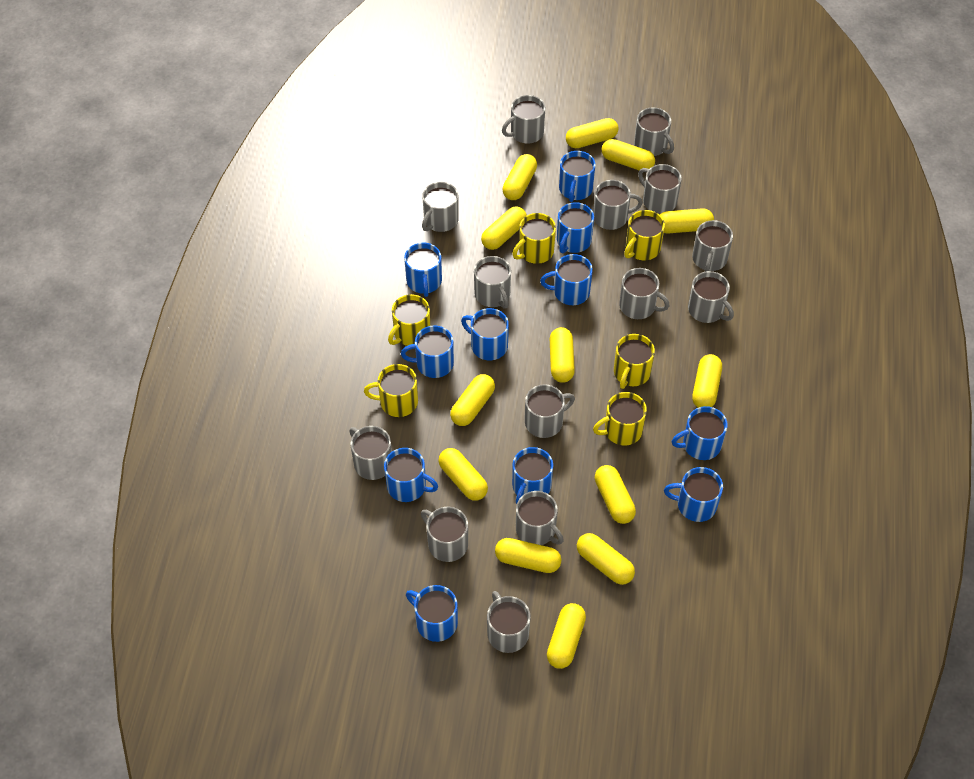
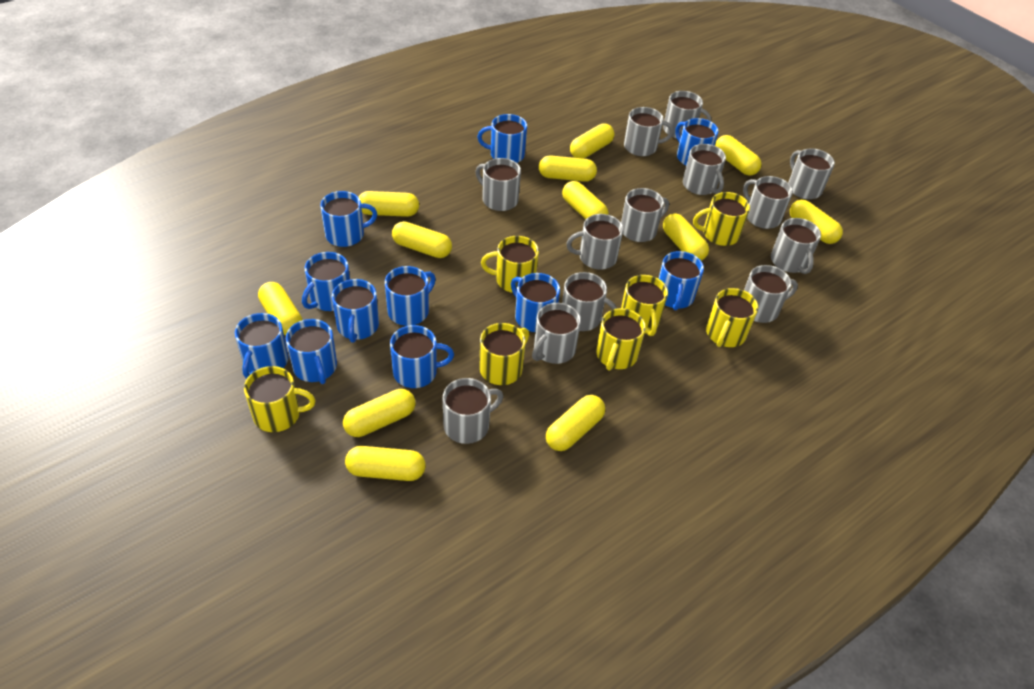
grey mug: [349,426,392,480] [421,507,468,562] [422,182,459,232] [474,256,511,309] [487,591,531,653] [502,95,545,144] [516,491,564,545] [525,384,575,438] [593,180,643,230] [619,268,670,319] [634,107,674,156] [638,164,682,214] [688,271,734,323] [692,220,733,272] = 14 -> [443,378,503,444] [475,158,521,211] [532,303,581,364] [562,272,617,331] [566,214,623,270] [621,188,669,242] [624,107,674,156] [663,91,712,138] [683,144,726,195] [743,176,793,229] [744,265,798,323] [771,218,821,274] [788,148,835,199] = 13
yellow capsule: [438,448,488,501] [450,374,495,426] [481,206,527,250] [495,538,561,573] [502,154,537,200] [547,603,586,669] [550,327,575,383] [566,118,618,148] [577,533,635,585] [595,465,636,524] [602,139,655,170] [660,208,714,233] [692,354,722,408] = 13 -> [258,282,303,335] [343,389,415,437] [345,446,426,481] [359,191,419,217] [392,221,452,258] [539,155,597,182] [546,395,605,451] [562,181,608,219] [570,123,614,159] [663,213,709,261] [715,135,761,176] [790,200,843,244] = 12
yellow mug: [364,364,418,417] [388,294,430,346] [512,213,556,264] [593,392,647,446] [614,334,655,389] [624,210,665,260] = 6 -> [244,366,316,432] [480,323,529,385] [481,236,539,293] [596,308,646,371] [621,275,668,336] [693,192,750,246] [706,288,758,347] = 7

